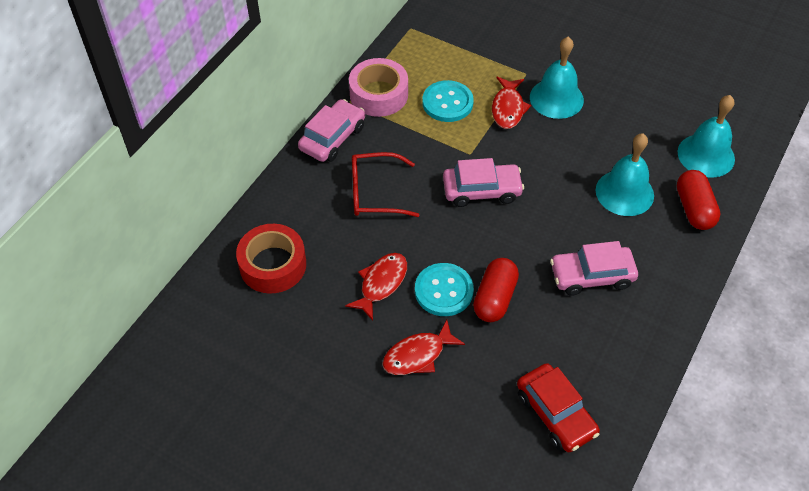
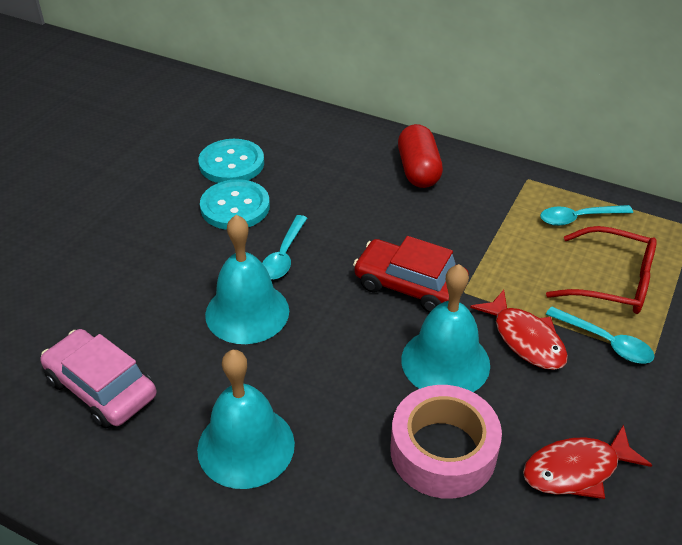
pink car: [298,99,365,162] [443,158,524,207] [550,241,638,296] = 3 -> [40,329,157,428] = 1
red capsule: [473,258,519,322] [677,170,721,230] = 2 -> [398,124,443,188] = 1
red fish: [345,253,407,321] [382,320,465,375] [492,77,531,129] = 3 -> [470,290,568,370] [523,424,652,499] = 2
red tape: [236,224,306,294] = 1 -> none = 0
turquoise spoon: none = 0 -> [262,215,307,279] [540,205,633,226] [546,306,655,364] = 3

